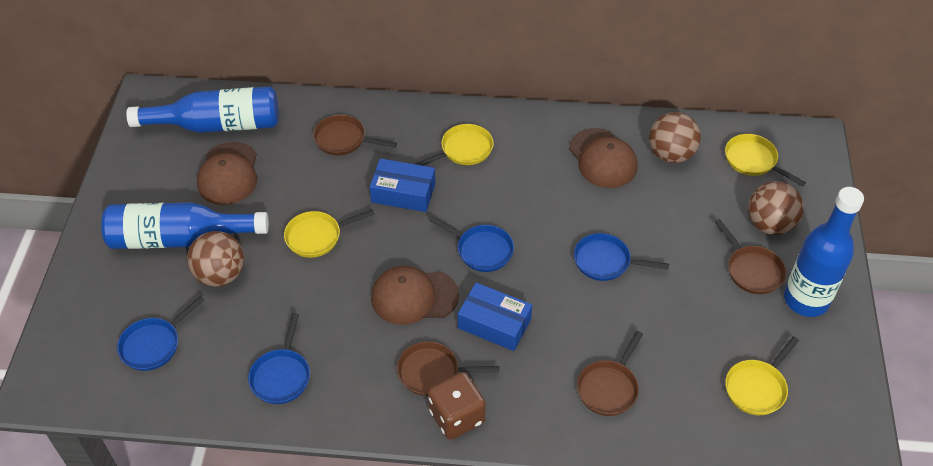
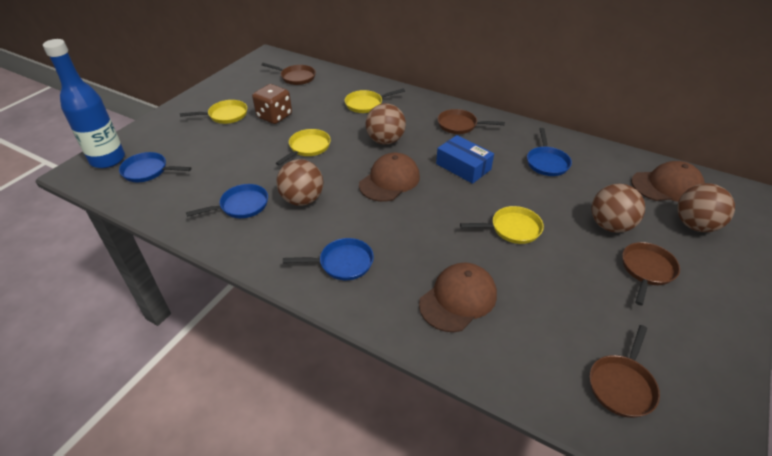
blue bottle: [101,203,269,249] [126,86,279,133] [784,187,864,317] = 3 -> [43,39,125,168] = 1
blue box: [370,158,435,212] [458,282,532,351] = 2 -> [436,135,494,184] = 1
brown ball: [187,231,244,287] [649,112,701,163] [748,181,804,235] = 3 -> [276,159,323,206] [366,103,406,145] [591,184,645,233] [677,183,735,232] = 4

